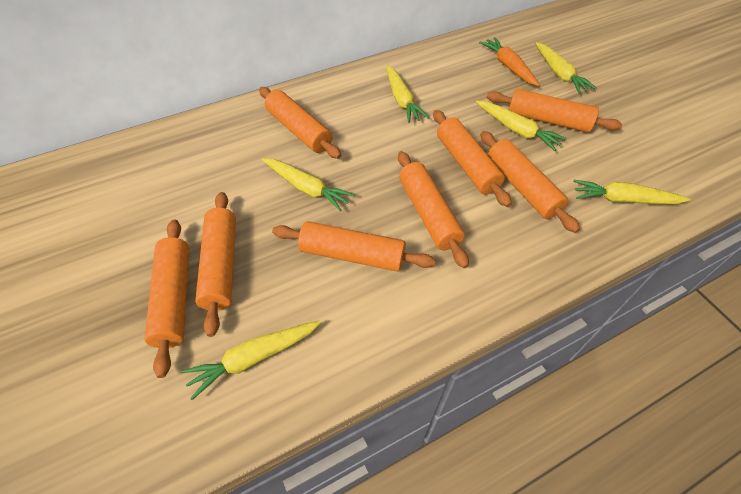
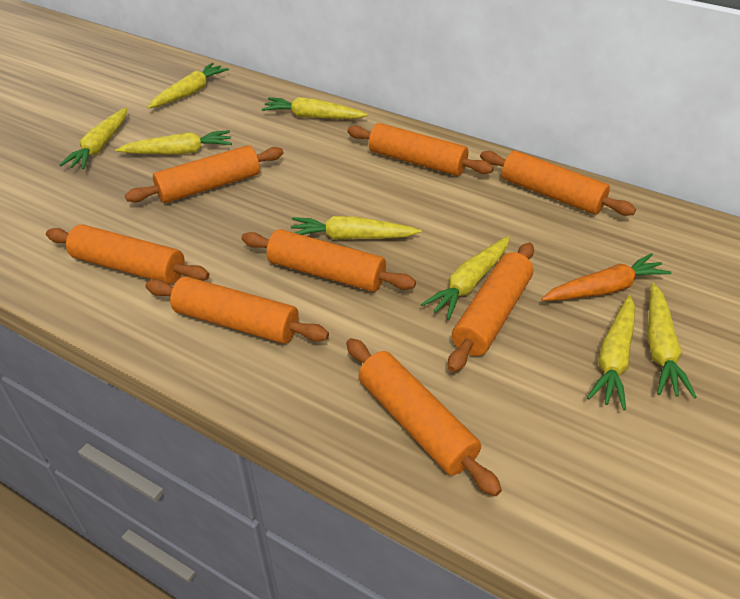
yellow carrot: [182,320,321,400] [262,158,355,212] [386,65,429,123] [476,101,567,151] [536,42,596,94] [573,180,691,204] = 6 -> [59,108,127,170] [115,130,232,155] [148,63,229,108] [262,97,368,119] [291,216,421,239] [421,236,510,320] [587,295,635,410] [648,283,697,398] = 8

